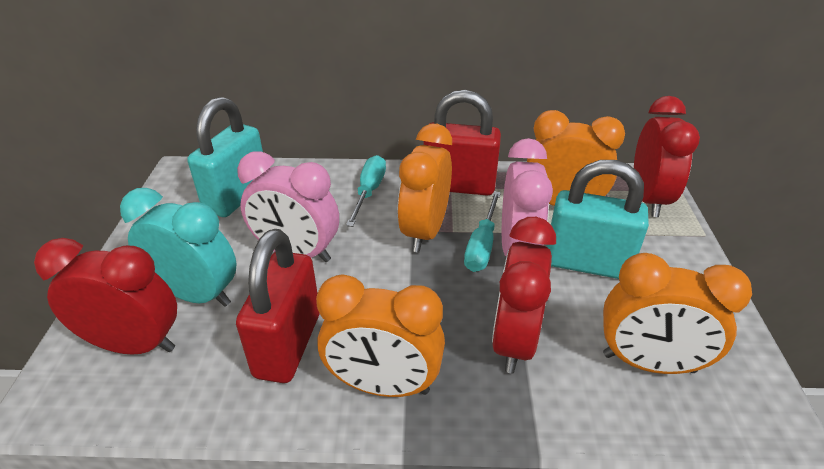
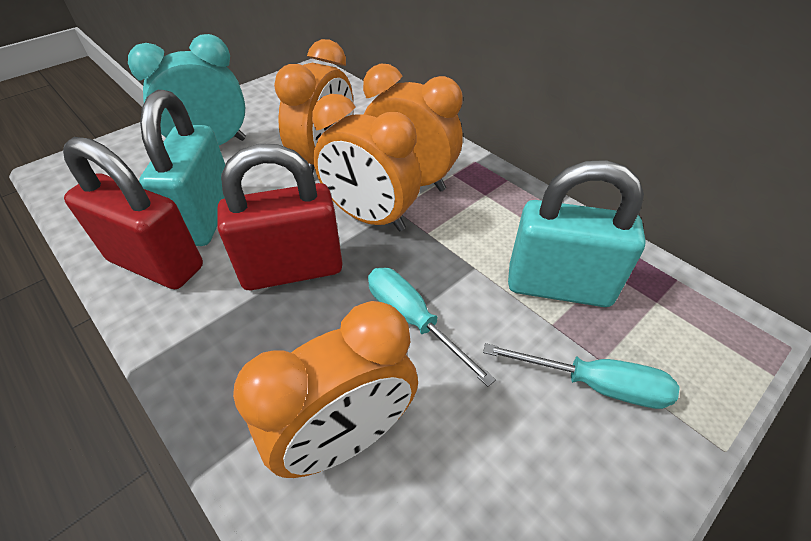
pink clock: [237,151,339,262] [502,138,553,256] = 2 -> none = 0
red clock: [34,238,177,355] [492,217,556,374] [634,96,700,217] = 3 -> none = 0

